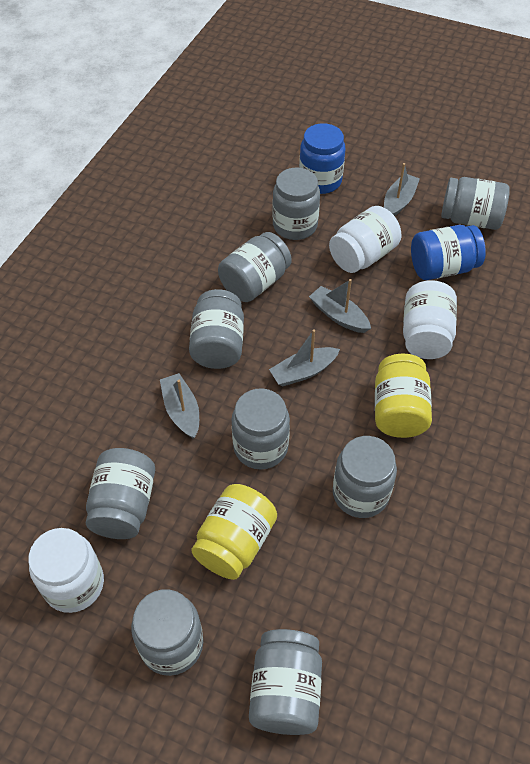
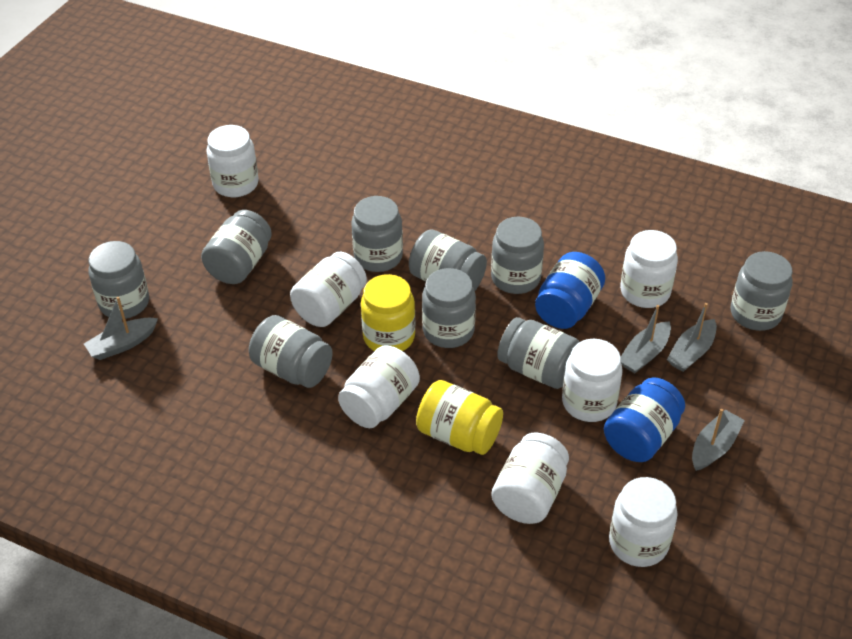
white jar: [28,528,104,613] [329,206,401,273] [403,280,457,359] = 3 -> [206,125,259,197] [290,252,367,327] [338,345,420,428] [491,433,569,524] [562,339,623,422] [609,477,678,567] [620,230,678,308] = 7

